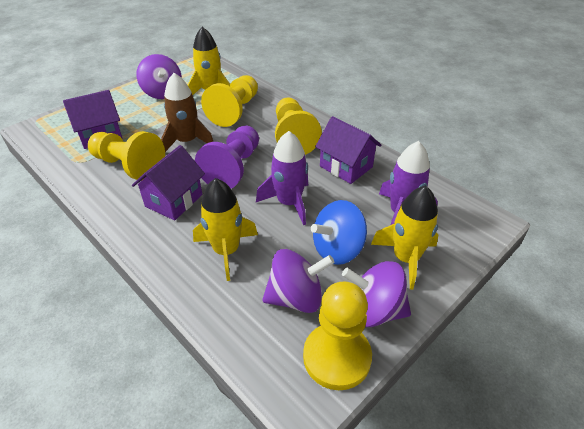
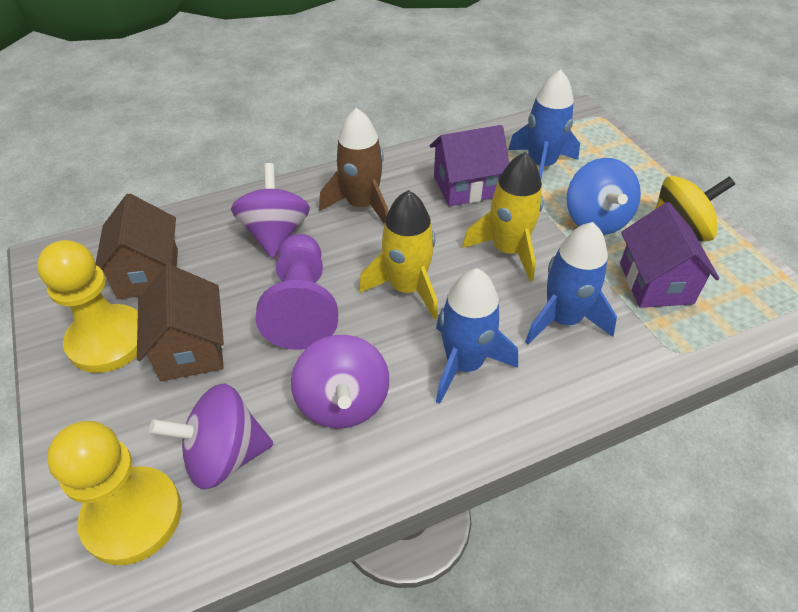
blue rocket: none = 0 -> [436,268,518,404] [508,70,580,179] [525,222,617,344] = 3
brown house: none = 0 -> [95,194,178,299] [137,265,224,381] = 2
purple house: [63,90,122,149] [132,145,205,220] [315,116,381,184] = 3 -> [430,125,509,206] [620,202,719,308] = 2
purple rocket: [256,131,308,225] [379,141,438,225] = 2 -> none = 0
yellow pawn: [88,131,165,181] [201,75,258,127] [275,98,322,155] [303,282,372,390] = 4 -> [37,240,138,373] [47,421,182,565] = 2
yellow rocket: [188,27,230,95] [193,178,258,281] [371,186,438,290] = 3 -> [359,190,438,319] [462,152,543,282] = 2
yellow spinning top: none = 0 -> [655,176,735,242] = 1

